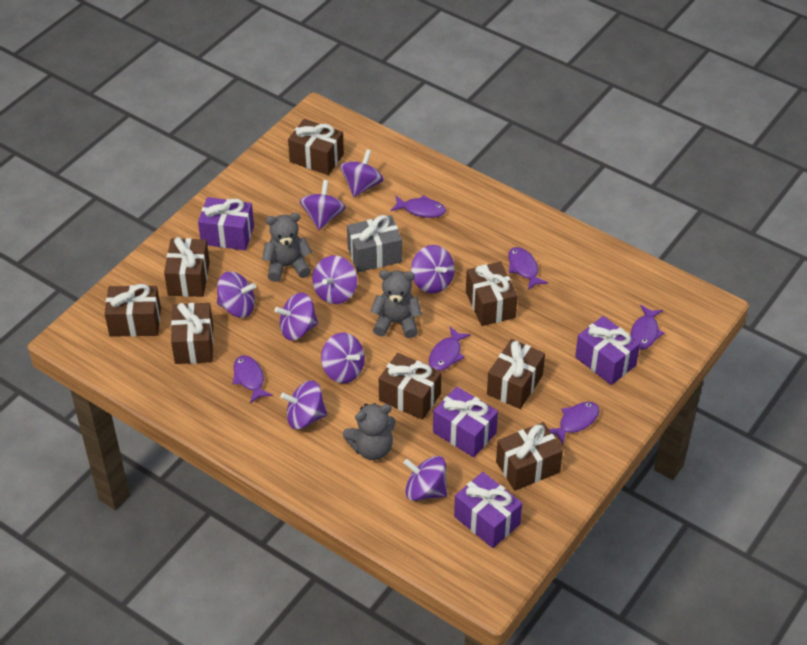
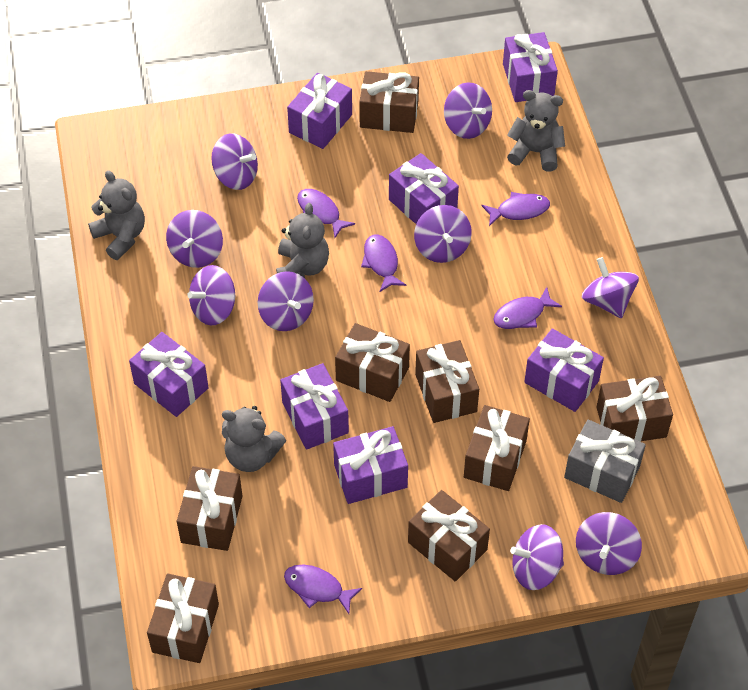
grey teddy bear: [262,213,312,282] [343,403,395,460] [370,270,422,338] = 3 -> [88,170,145,260] [222,406,286,472] [276,203,329,278] [507,90,565,172] = 4
purple fish: [232,355,273,403] [391,195,446,218] [429,327,471,371] [508,247,548,290] [549,402,600,445] [630,305,664,350] = 6 -> [284,565,362,614] [297,189,355,238] [361,234,406,292] [481,192,550,226] [493,287,562,329] = 5
purple gift: [198,197,254,250] [433,386,498,457] [454,472,522,548] [575,316,640,385] = 4 -> [129,332,209,417] [280,363,349,450] [287,73,352,149] [333,426,408,504] [389,153,459,224] [503,32,558,102] [524,328,604,412] = 7

